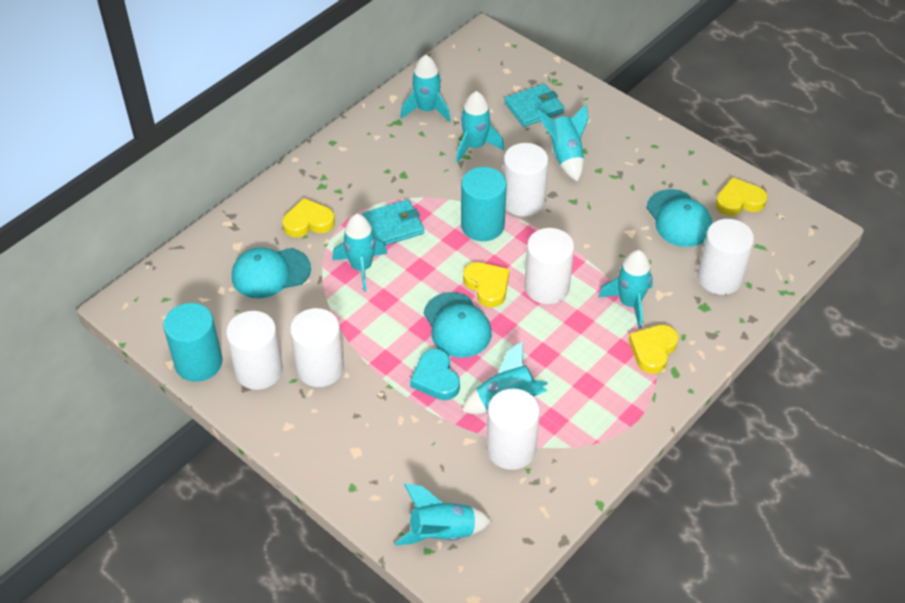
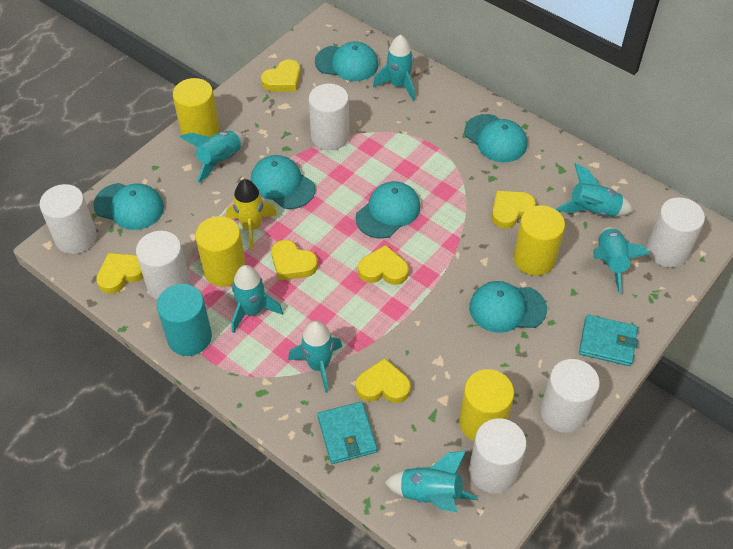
turquoise cap: [232,247,311,299] [424,292,492,358] [646,189,712,247] = 3 -> [93,183,164,230] [251,155,315,209] [315,41,378,81] [355,181,420,239] [464,114,527,162] [469,281,547,333] = 6
turquoise cylinder: [163,303,223,382] [461,167,507,241] = 2 -> [157,284,212,356] = 1
turquoise heart: [410,349,460,400] = 1 -> none = 0
yellow cylinder: none = 0 -> [173,78,219,137] [195,216,246,287] [459,369,514,441] [513,205,565,276] = 4
yellow heart: [282,198,335,237] [463,262,509,307] [629,325,679,374] [716,177,767,216] = 4 -> [96,253,143,294] [261,59,301,91] [271,240,318,280] [356,358,411,403] [358,245,409,285] [492,191,536,229] = 6
yellow rocket: none = 0 -> [226,179,277,250] = 1

